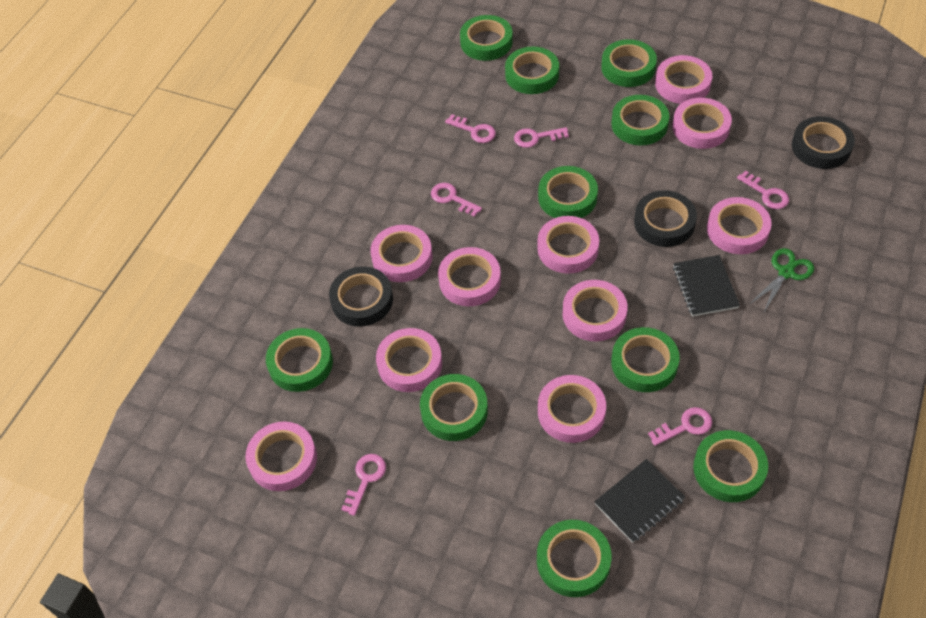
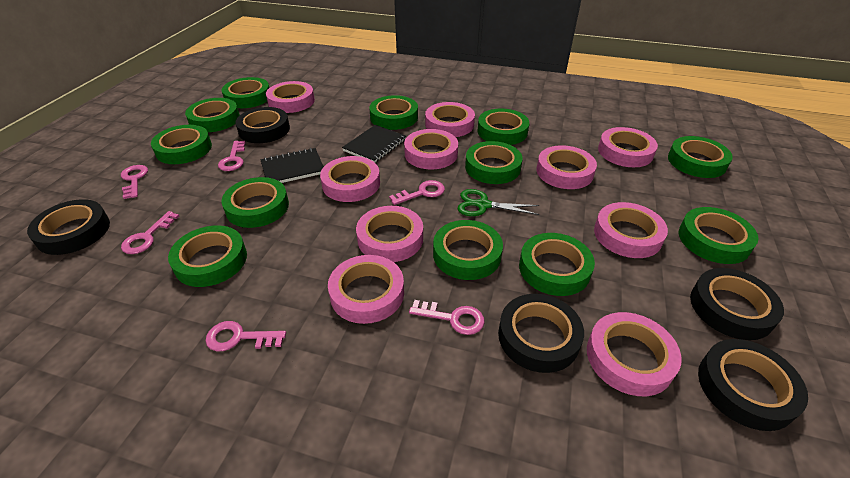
black tape: [329,266,393,327] [634,190,697,247] [792,116,855,169] = 3 -> [27,199,110,255] [235,107,290,143] [498,294,584,373] [690,268,784,340] [698,339,808,431] = 5
green tape: [266,328,333,392] [420,374,488,441] [460,15,513,61] [505,47,559,94] [537,520,612,597] [538,166,598,218] [601,39,657,87] [611,95,670,145] [611,327,680,392] [693,430,768,502] = 10 -> [151,125,212,164] [168,226,247,287] [185,98,240,132] [221,177,289,228] [222,77,270,108] [369,95,418,130] [433,220,503,280] [465,141,523,184] [477,108,529,145] [519,233,595,296] [668,136,733,178] [679,207,759,264] = 12

